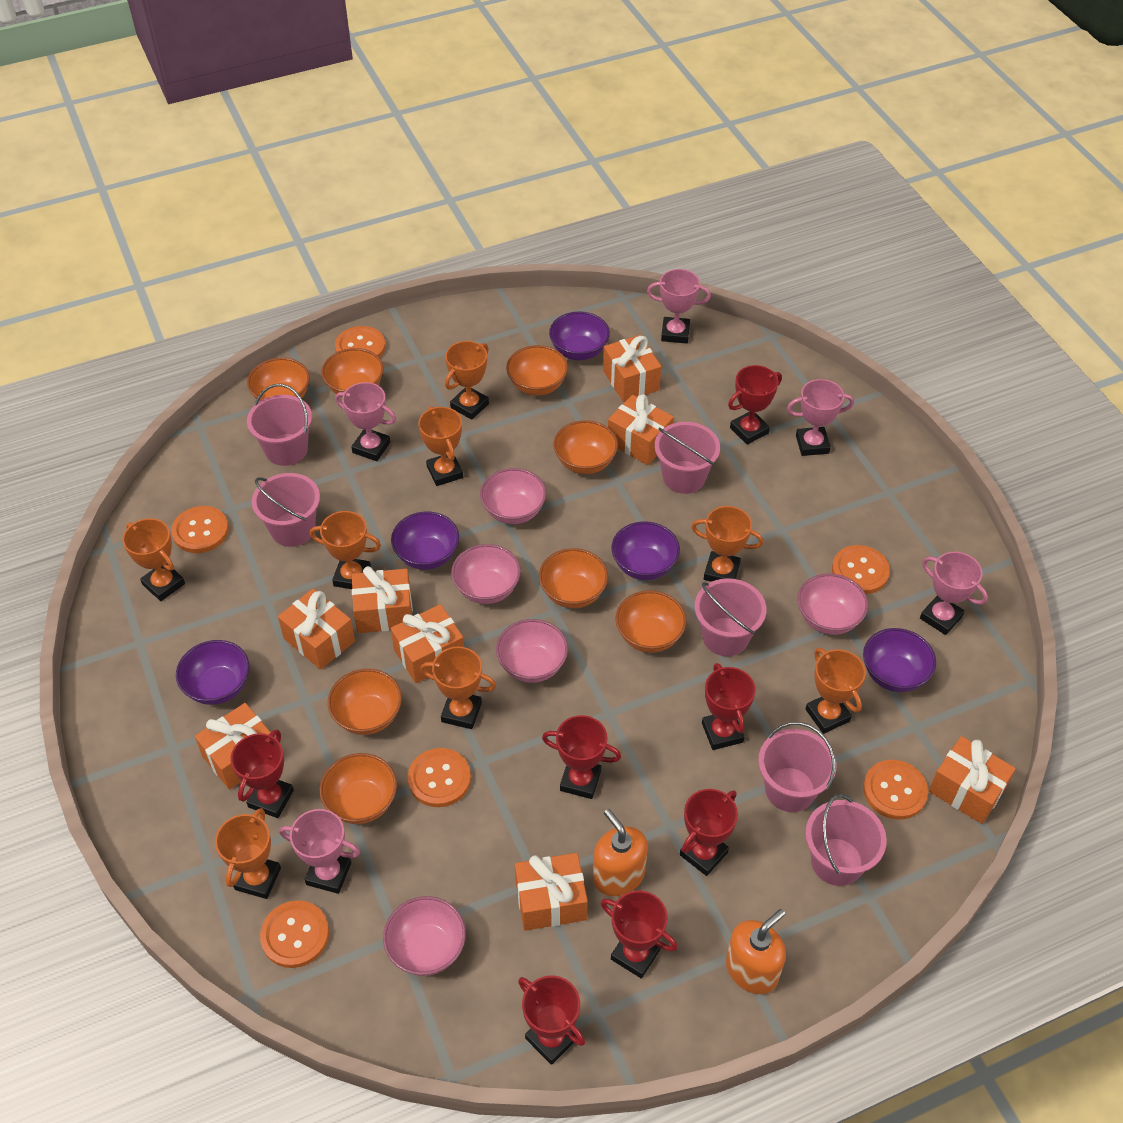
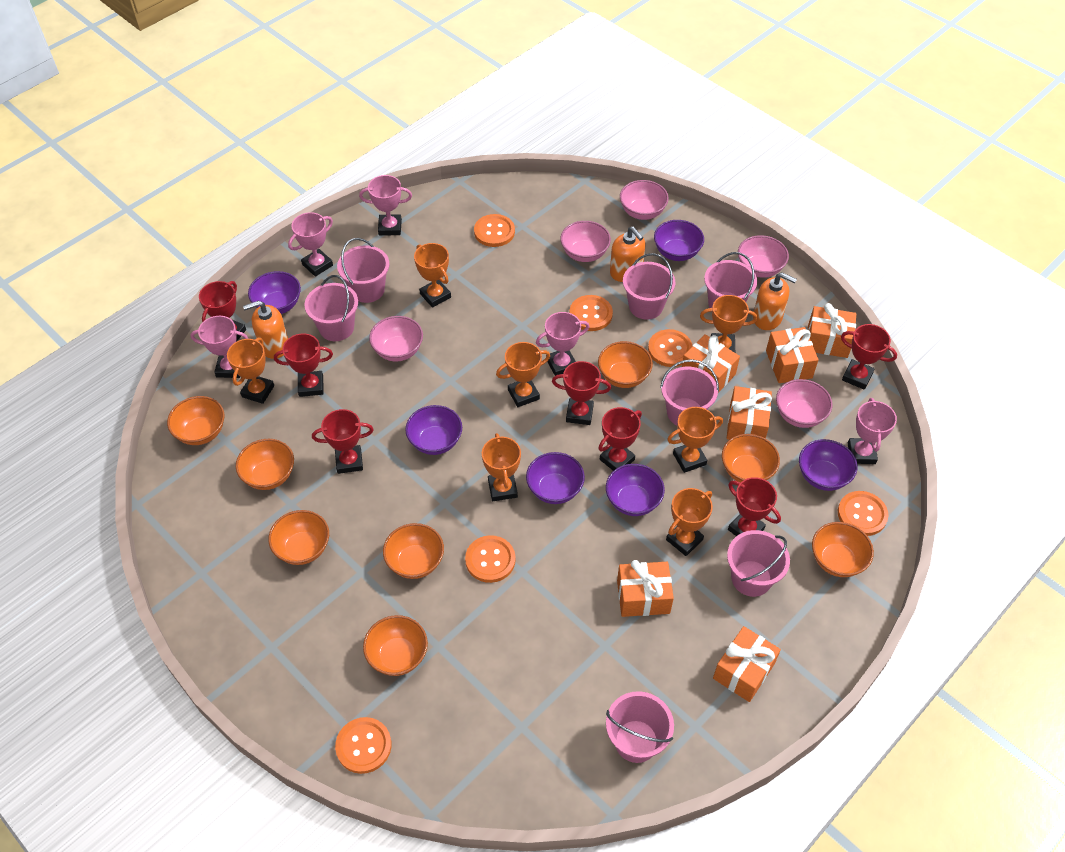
orange gift: [195,703,271,790] [278,589,355,670] [352,566,413,633] [391,604,464,683] [515,853,588,931] [603,335,661,402] [608,394,674,465] [929,736,1016,824] = 8 -> [617,560,674,617] [682,334,740,391] [713,626,781,702] [727,386,772,440] [766,327,819,383] [808,303,856,358] = 6
orange soap dispenser: [593,809,648,896] [726,909,786,994] = 2 -> [243,300,288,359] [610,227,645,282] [753,273,797,330] = 3
orange trophy: [122,518,185,601] [215,808,281,899] [310,511,381,589] [418,406,463,486] [420,647,496,729] [445,341,489,420] [691,506,763,582] [806,648,866,734] = 8 -> [227,337,274,404] [414,243,451,308] [482,433,521,501] [496,342,550,407] [666,488,713,556] [667,407,723,473] [700,295,758,353] = 7
pink bucket: [247,384,312,466] [252,473,320,547] [655,422,720,494] [695,578,766,656] [758,722,836,812] [805,794,887,886] = 6 -> [305,275,358,341] [337,238,389,303] [606,691,674,763] [623,253,675,320] [660,359,719,425] [704,252,757,308] [727,530,790,597] = 7
purple bowl: [176,640,250,705] [391,512,459,570] [549,311,610,360] [611,521,680,580] [863,628,936,692] = 5 -> [248,271,301,314] [405,405,462,455] [526,452,585,504] [606,464,665,516] [654,220,704,261] [799,439,857,491] = 6

